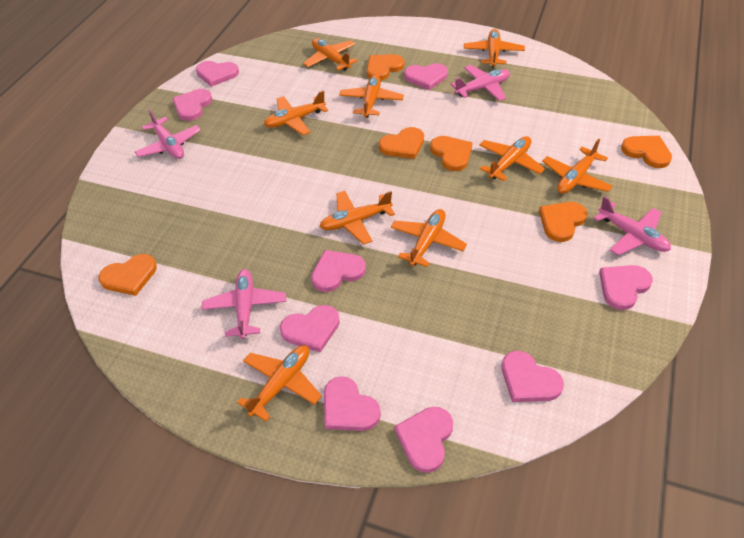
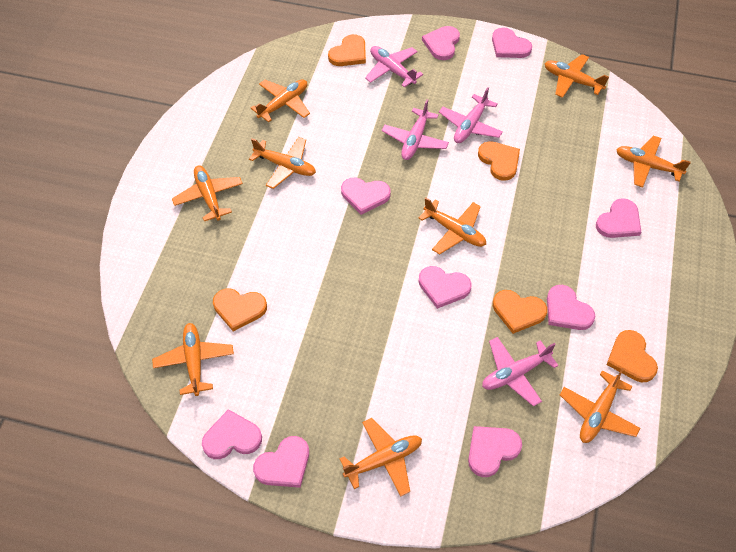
orange heart: [98,254,157,296] [367,54,405,80] [379,127,424,159] [430,136,473,171] [539,202,587,242] [621,136,672,168] = 6 -> [213,288,267,331] [328,34,366,66] [478,141,520,181] [493,290,547,334] [606,330,658,382] = 5

